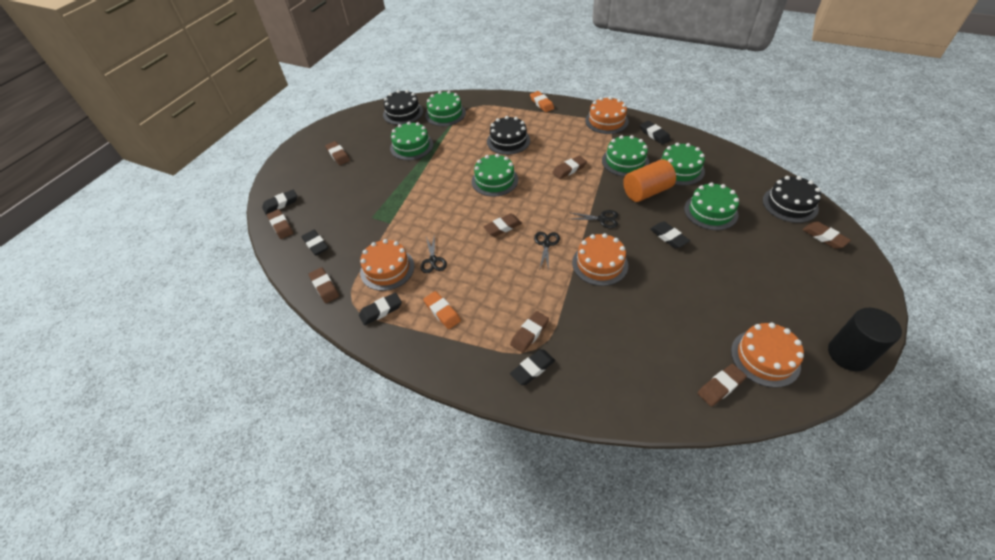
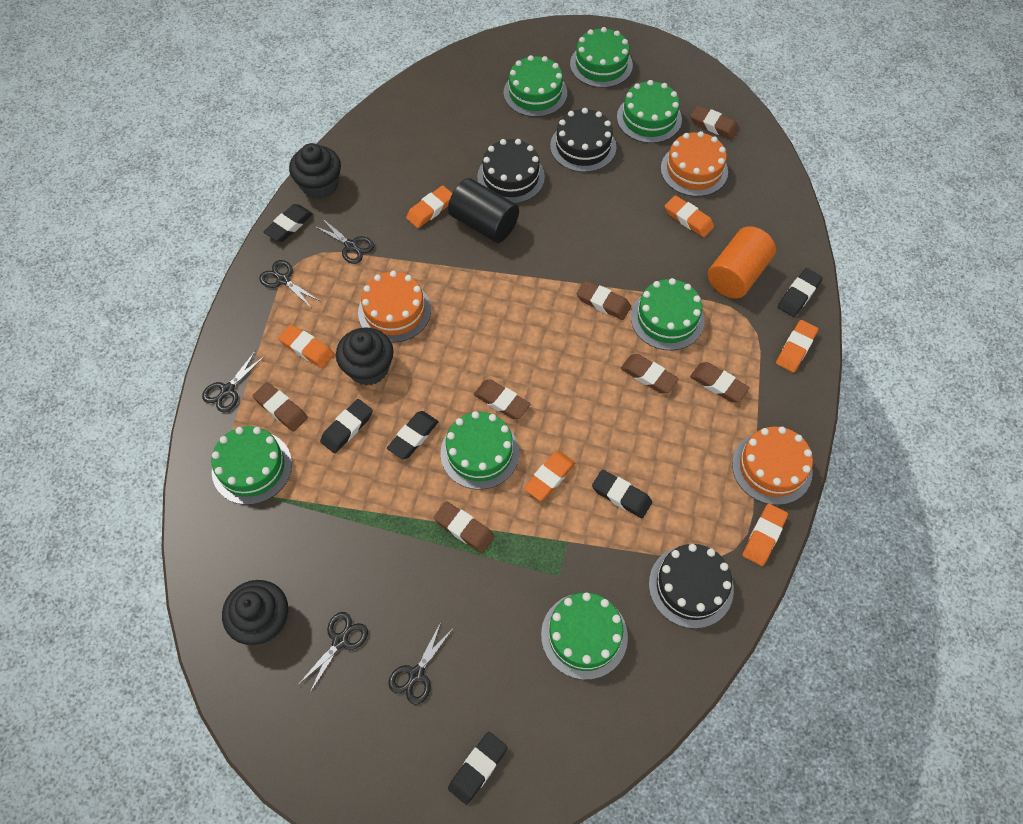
black cupcake: none = 0 -> [222,580,288,645] [289,143,341,199] [336,328,394,385] = 3
black scissors: [421,234,447,273] [534,232,560,270] [569,210,618,228] = 3 -> [202,350,265,412] [259,260,320,307] [298,612,368,694] [315,218,374,264] [388,622,452,705] = 5
brown eraser: [267,209,293,239] [309,267,339,303] [325,141,350,165] [483,214,522,237] [510,311,549,353] [552,156,587,179] [698,364,747,406] [802,221,851,249] = 8 -> [253,382,308,432] [434,501,495,553] [474,379,530,419] [576,280,631,320] [621,354,679,393] [690,105,739,139] [690,362,749,402] = 7
green cake: [390,122,433,160] [425,91,466,126] [471,154,518,197] [602,135,649,177] [660,143,705,185] [684,182,739,230] = 6 -> [211,426,292,505] [440,411,519,490] [504,55,567,117] [541,592,628,680] [570,27,633,88] [617,80,682,143] [631,278,704,350] = 7
orange cake: [360,239,414,291] [572,233,628,286] [585,96,629,134] [731,323,804,388] = 4 -> [358,271,431,343] [661,131,728,197] [732,427,813,505] = 3
orange eraser: [423,291,461,329] [530,91,554,112] = 2 -> [278,325,334,368] [406,186,452,228] [524,451,575,501] [665,195,714,237] [742,504,788,566] [776,320,818,373] = 6

